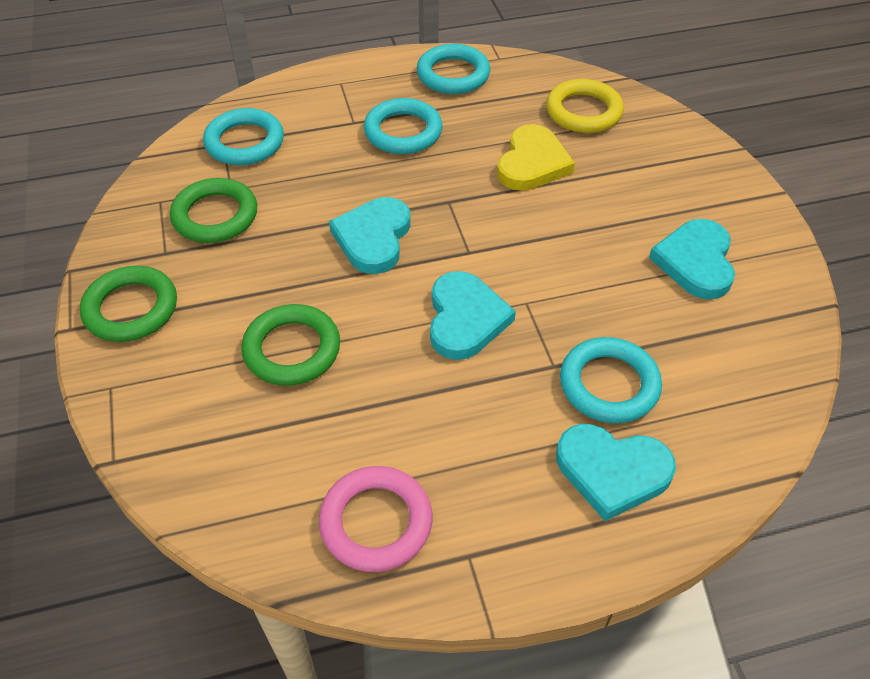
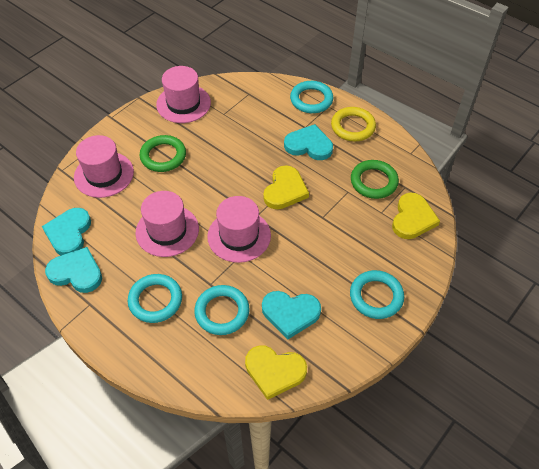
green ring: [80,266,177,342] [170,178,257,243] [241,304,340,386] = 3 -> [139,135,186,172] [351,160,399,199] = 2
pink hat: none = 0 -> [74,135,134,198] [136,191,199,257] [156,66,211,123] [207,196,271,263] = 4
pink ring: [319,466,433,572] = 1 -> none = 0
yellow heart: [497,124,575,191] = 1 -> [245,345,307,400] [263,165,309,209] [392,193,440,239] = 3

